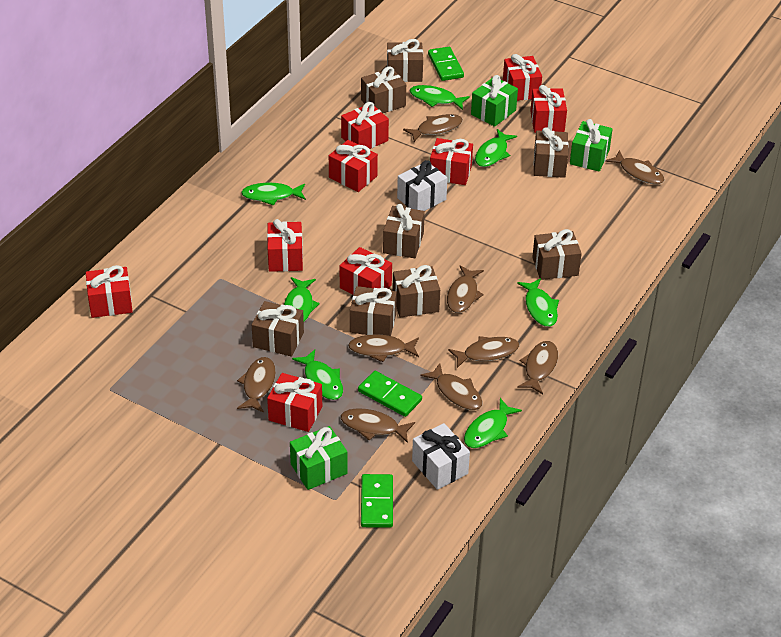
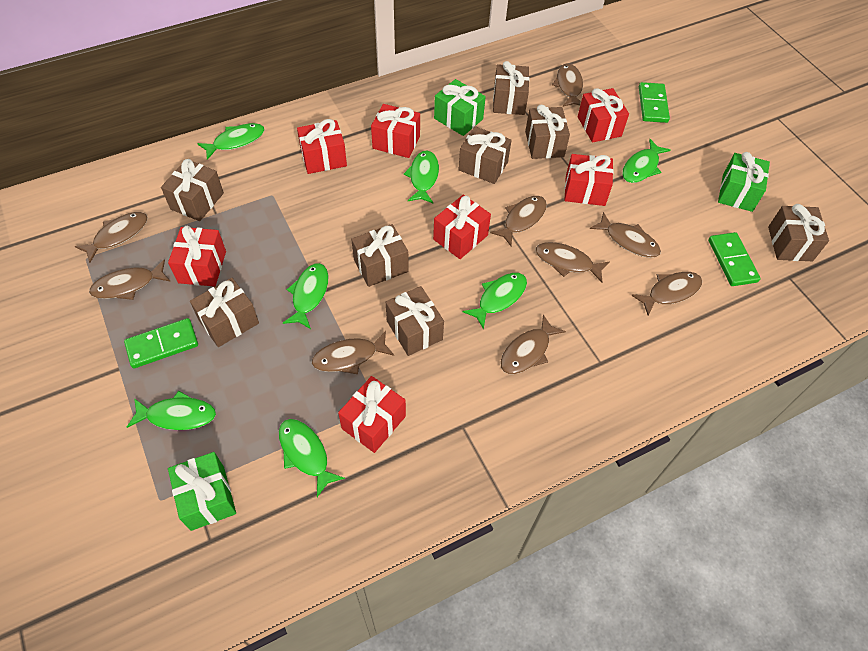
red gift: [86,265,133,318] [267,219,303,272] [267,373,322,432] [329,140,378,192] [340,247,392,295] [341,102,389,149] [430,138,473,185] [503,54,542,101] [530,85,567,133] = 9 -> [168,226,226,287] [297,119,347,174] [338,376,406,453] [371,104,420,158] [433,195,491,259] [565,154,613,206] [578,88,629,142] = 7
white gift: [397,160,448,211] [412,423,470,490] = 2 -> none = 0

